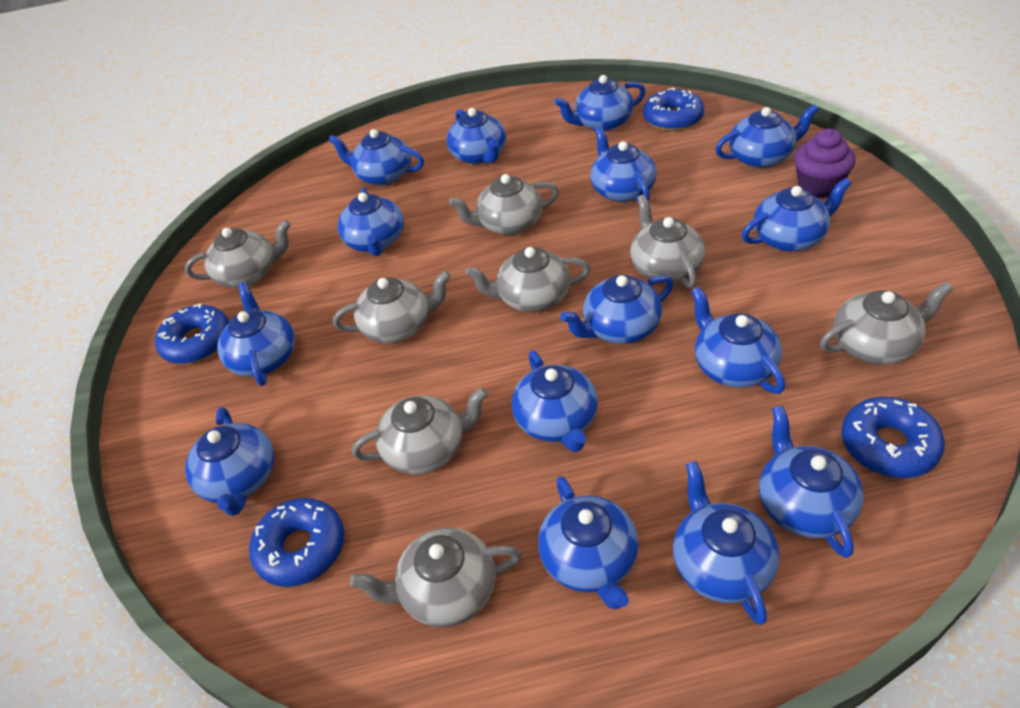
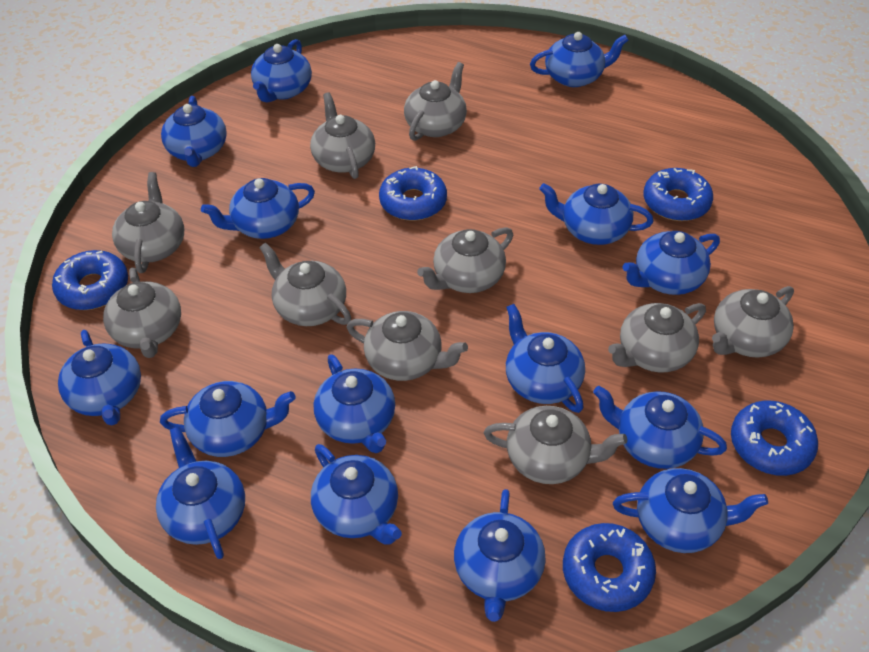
blue donut: [155,304,229,364] [249,498,344,587] [643,87,704,131] [841,397,945,478] = 4 -> [52,250,128,310] [379,166,447,221] [563,523,656,612] [644,168,713,221] [731,400,818,476] = 5
grey teapot: [185,220,291,288] [333,271,451,343] [350,528,521,627] [352,387,488,475] [449,174,559,235] [465,247,590,312] [630,195,705,289] [820,282,953,365] = 8 -> [103,267,181,358] [112,172,184,273] [259,243,351,326] [310,92,375,179] [347,311,468,381] [404,62,467,141] [417,227,513,293] [484,406,627,484] [608,303,706,372] [712,286,794,358] = 10
purple cupcake: [794,129,856,198] = 1 -> none = 0

